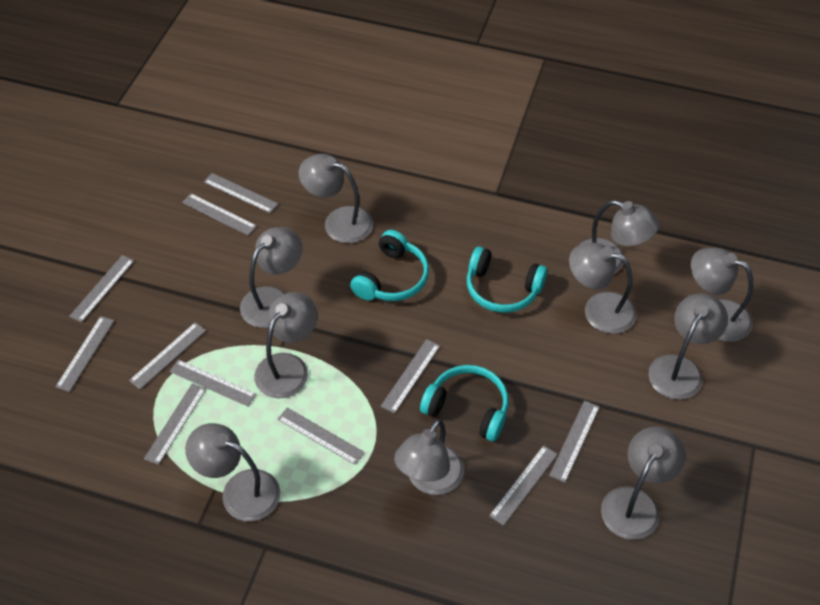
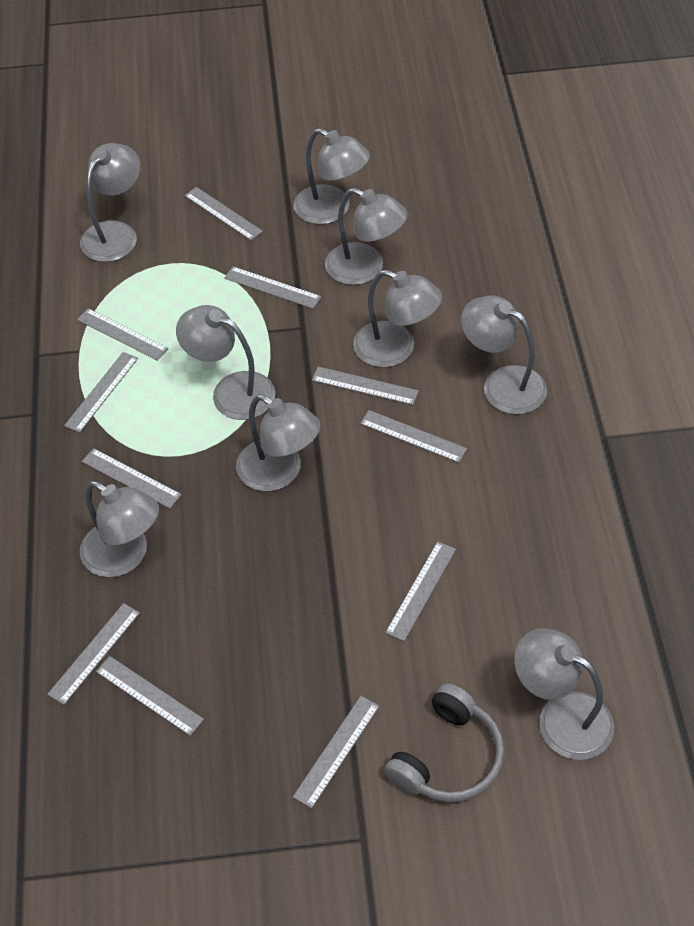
grey headphones: none = 0 -> [384,683,504,802] = 1
grey lamp: [185,423,280,521] [240,227,302,328] [254,292,317,399] [299,154,373,243] [394,419,464,495] [569,243,637,334] [579,200,659,274] [601,427,685,540] [648,293,728,400] [691,248,753,342] = 10 -> [80,143,141,262] [80,481,159,577] [176,305,275,420] [236,394,320,491] [294,128,370,224] [325,188,408,285] [353,270,442,367] [461,296,547,414] [514,628,614,760] = 9
turquoise headphones: [350,230,429,301] [420,365,509,442] [467,246,547,313] = 3 -> none = 0

